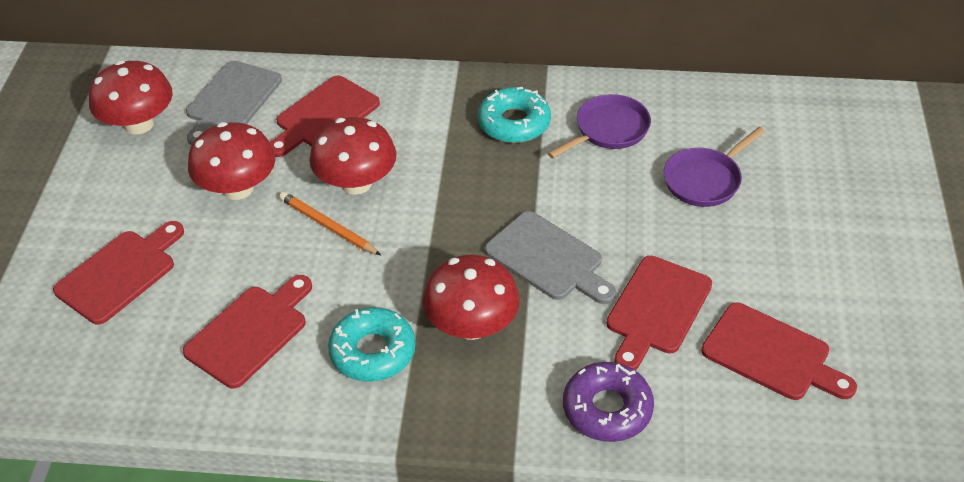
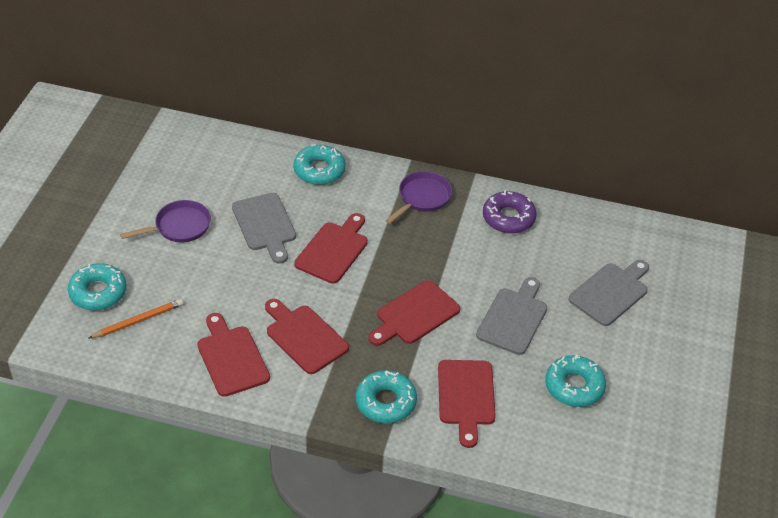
grey cutting board: [186,61,282,145] [485,211,616,304] = 2 -> [232,193,296,264] [476,277,547,355] [569,260,649,326] = 3
red mushroom: [89,60,173,134] [188,122,275,200] [309,117,397,195] [423,255,520,340] = 4 -> none = 0
turquoise donut: [328,307,415,382] [478,87,551,143] = 2 -> [68,263,127,310] [293,144,346,185] [356,370,417,423] [545,355,606,407] = 4

